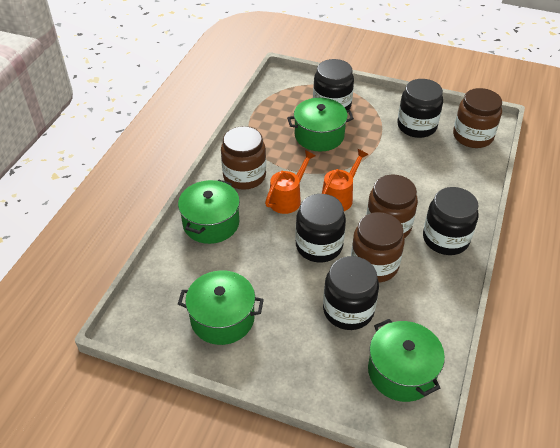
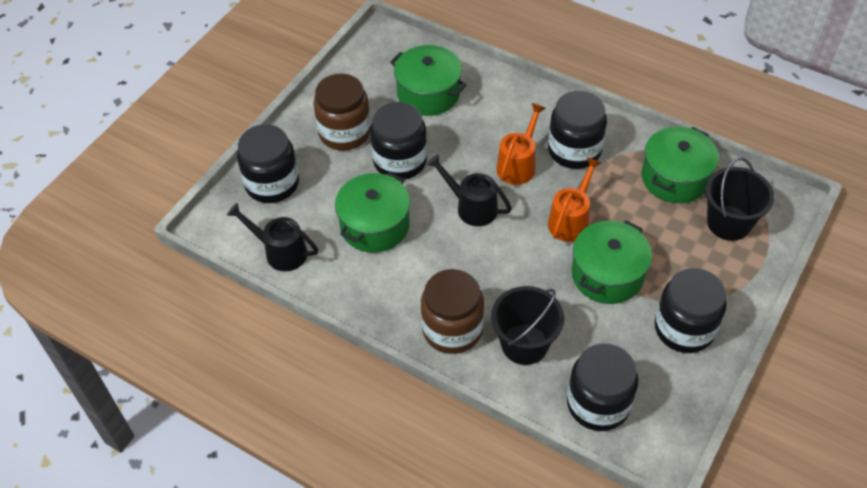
black bucket: none = 0 -> [491,286,564,365] [705,158,774,241] = 2
black watering can: none = 0 -> [227,203,318,271] [427,154,512,226] = 2
brown jar: [221,126,266,190] [351,212,405,282] [366,175,418,238] [453,88,502,148] = 4 -> [313,74,371,150] [421,269,484,354] = 2

